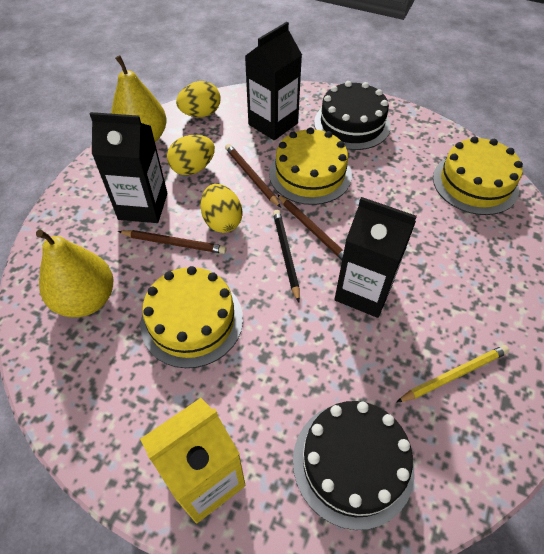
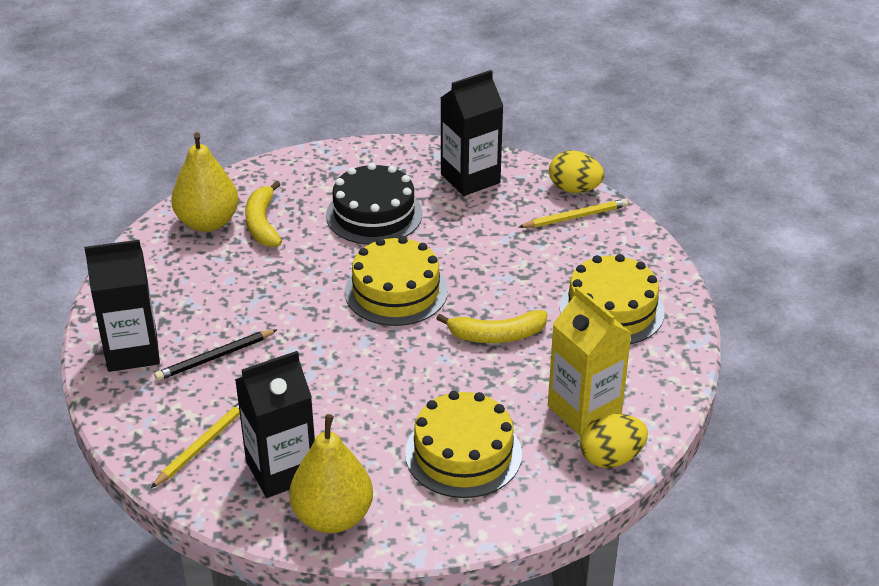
black cake: [293,401,414,530] [314,81,391,150] = 2 -> [326,163,423,245] = 1
brown pencil: [118,230,227,254] [225,144,281,208] [277,194,344,260] = 3 -> none = 0
yellow banana: none = 0 -> [245,181,282,247] [436,310,548,343] = 2
yellow egg: [167,135,215,175] [176,81,221,117] [200,184,243,233] = 3 -> [549,150,604,193] [580,414,648,468] = 2
yellow pencil: [396,345,509,403] = 1 -> [151,403,240,488] [519,199,628,228] = 2

